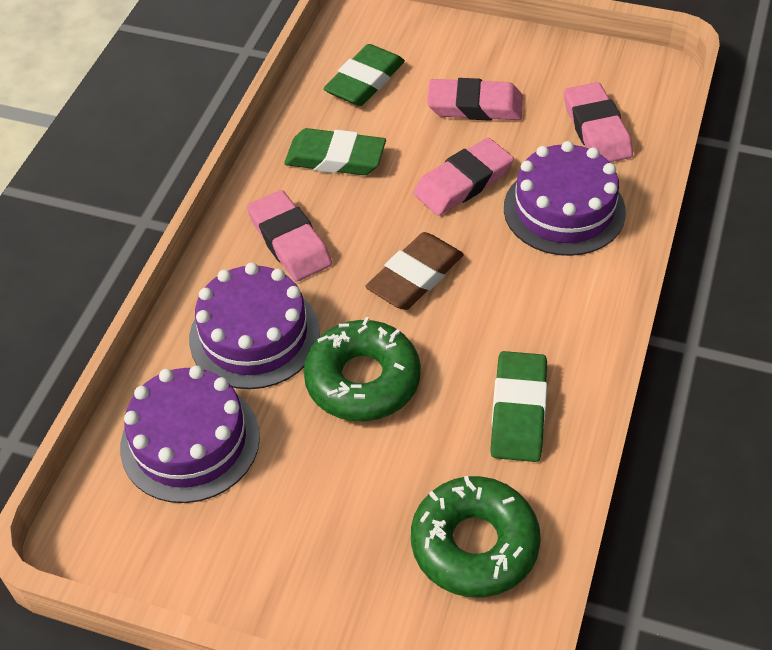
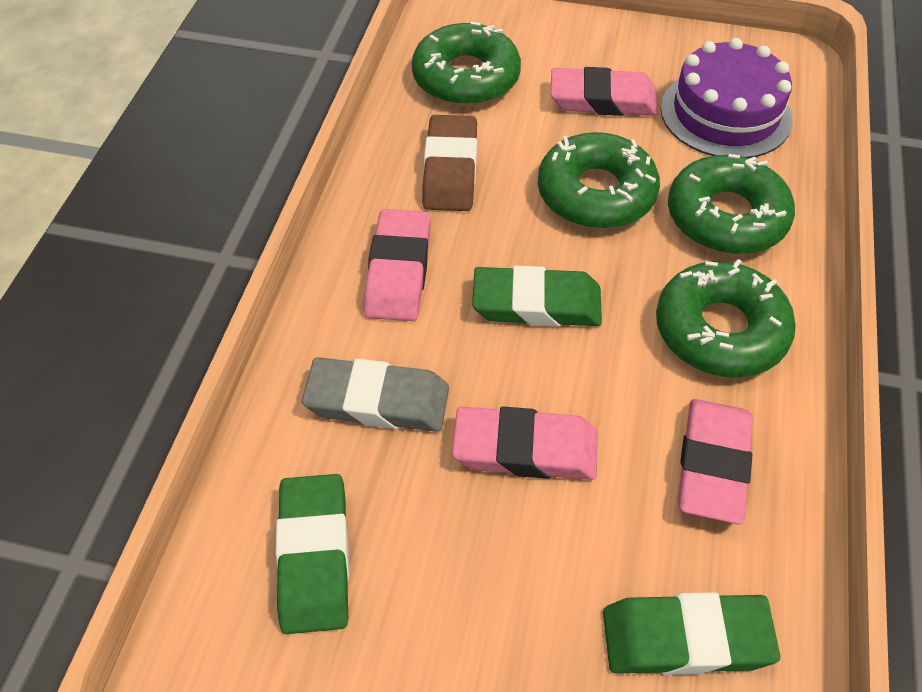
green donut: [304,317,421,422] [411,476,541,597] = 2 -> [412,22,521,106] [538,132,660,229] [656,259,796,378] [668,154,795,254] = 4
grey eraser: none = 0 -> [302,357,449,432] = 1
purple cake: [120,366,260,503] [189,262,320,389] [504,141,626,256] = 3 -> [660,38,793,158] = 1

